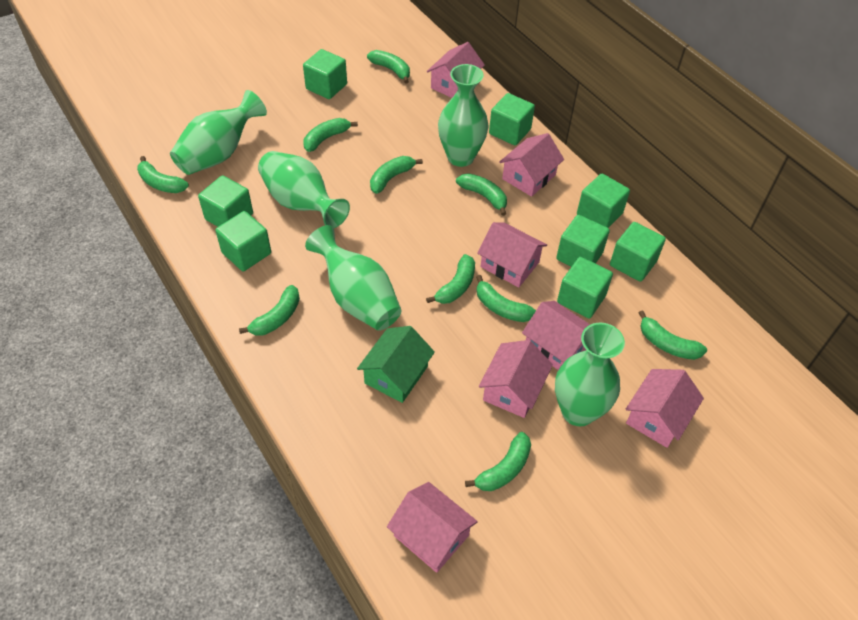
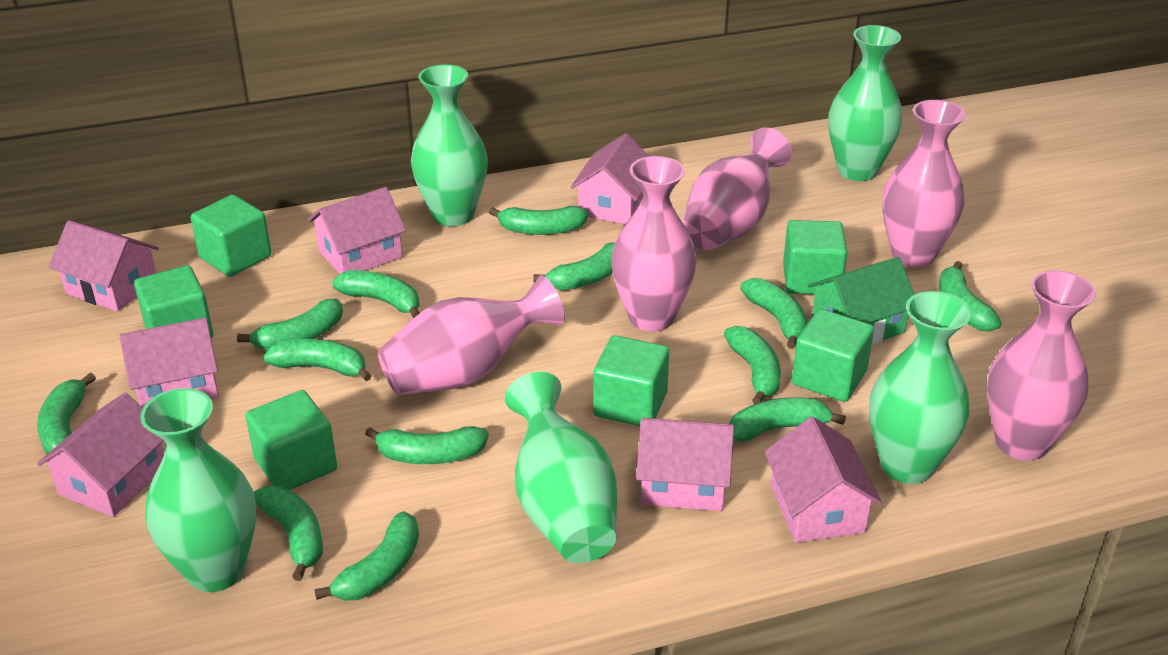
green banana: [137,156,189,193] [239,285,300,335] [303,118,358,152] [367,50,410,84] [370,156,423,194] [426,254,475,304] [456,173,507,216] [465,432,531,491] [476,275,536,322] [639,311,707,360] = 10 -> [37,373,96,454] [237,299,343,350] [254,486,323,581] [263,339,372,381] [314,511,419,601] [332,270,419,318] [365,426,489,464] [489,206,589,235] [533,242,615,290] [724,326,781,404] [729,397,846,442] [740,278,808,349] [939,261,1002,332] = 13
green cube: [198,175,253,227] [215,211,271,271] [303,49,347,99] [489,93,535,145] [556,215,610,267] [557,257,613,319] [577,174,630,228] [610,222,666,282] = 8 -> [134,265,213,338] [191,195,271,277] [245,390,337,490] [593,335,669,426] [783,220,847,294] [792,309,874,402] = 6
pink vase: none = 0 -> [378,275,565,395] [611,156,696,331] [682,128,792,250] [882,100,966,267] [987,270,1096,461] = 5

